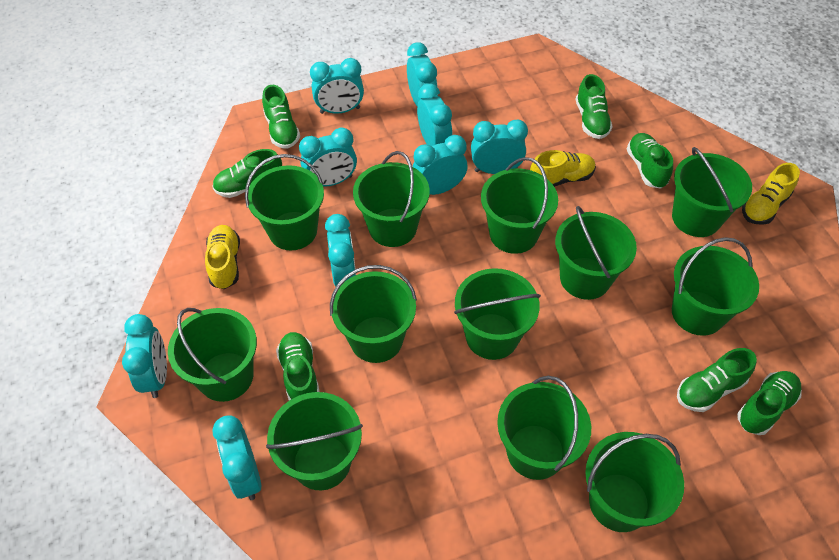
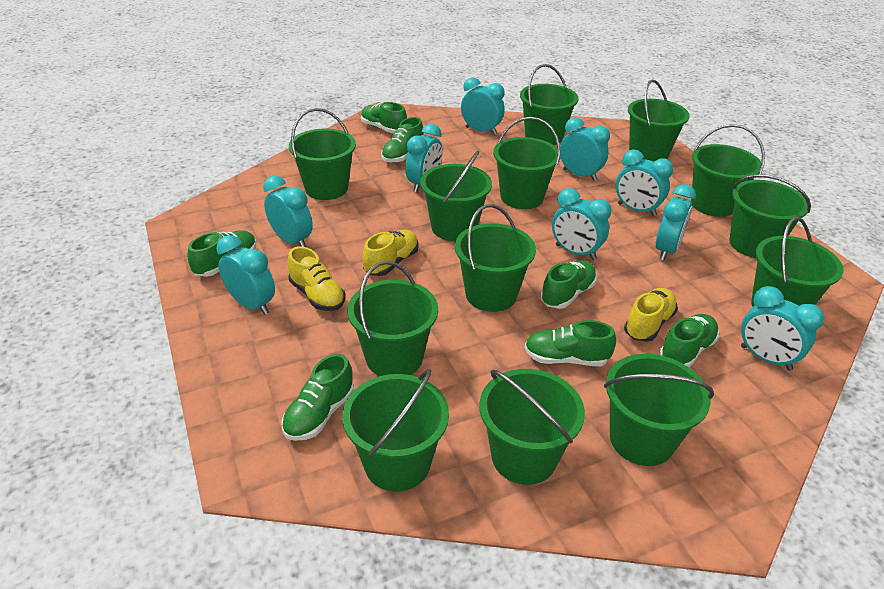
green bucket: [168,308,257,402] [245,154,324,250] [266,392,363,490] [330,265,417,363] [353,151,430,247] [454,268,541,360] [481,157,558,254] [497,376,591,480] [555,206,637,300] [585,432,684,532] [672,147,752,237] [672,237,759,336] = 12 -> [289,108,356,200] [342,369,449,492] [347,261,438,376] [420,151,492,241] [455,204,536,312] [479,369,585,485] [493,117,561,209] [520,64,579,145] [604,354,714,466] [628,80,690,162] [691,124,765,217] [729,174,811,258] [751,217,843,307] = 13

